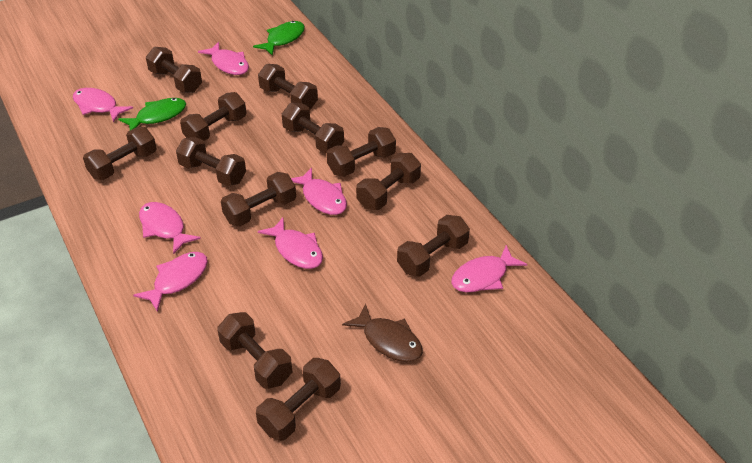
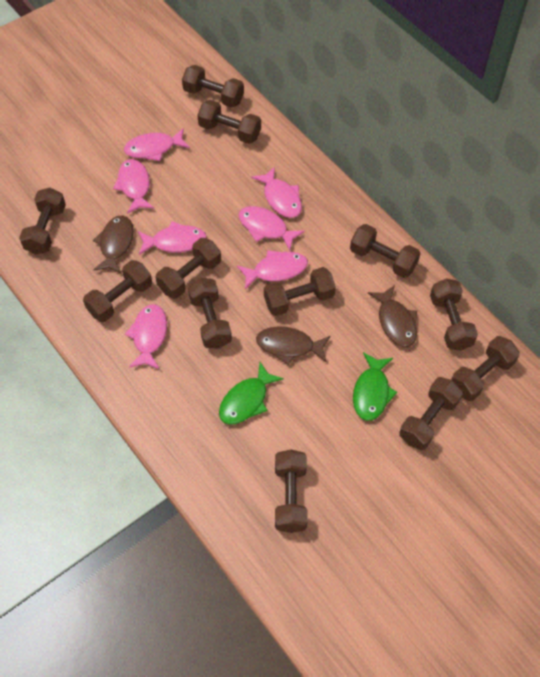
brown fish: [342,304,423,362] = 1 -> [93,215,134,274] [256,326,331,365] [368,285,417,347] = 3

